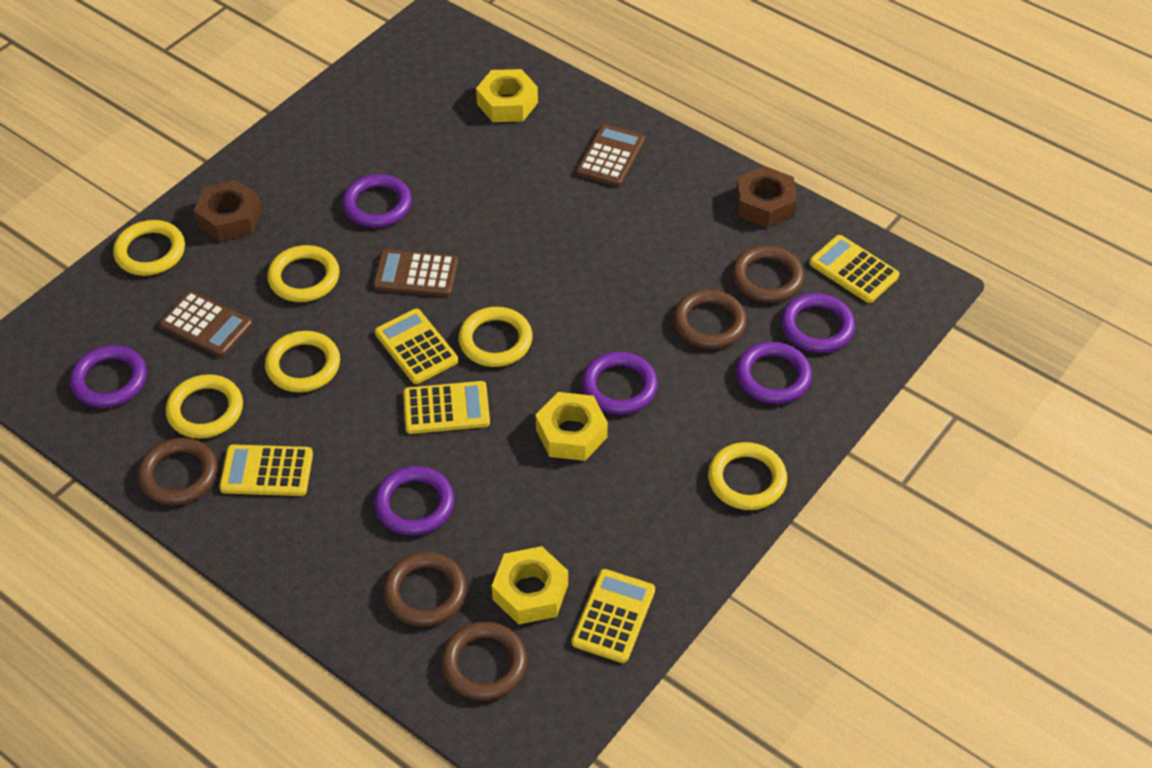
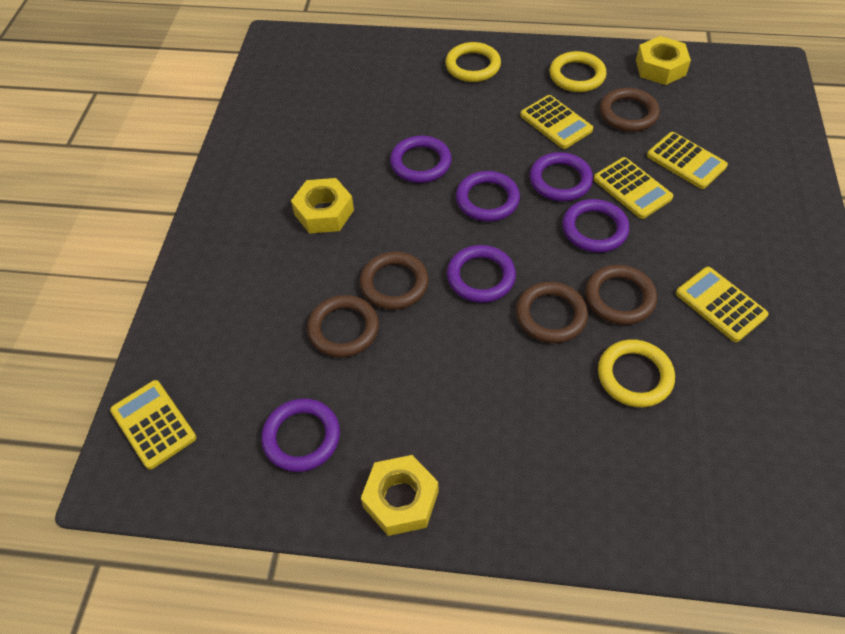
brown calculator: [159,291,252,357] [373,249,458,297] [576,124,645,187] = 3 -> none = 0
brown nut: [194,180,262,242] [736,166,797,228] = 2 -> none = 0
yellow ring: [113,220,185,276] [166,374,243,439] [265,331,340,392] [267,245,340,302] [458,307,533,367] [708,442,787,510] = 6 -> [445,42,501,82] [550,51,607,92] [598,339,675,407] = 3

